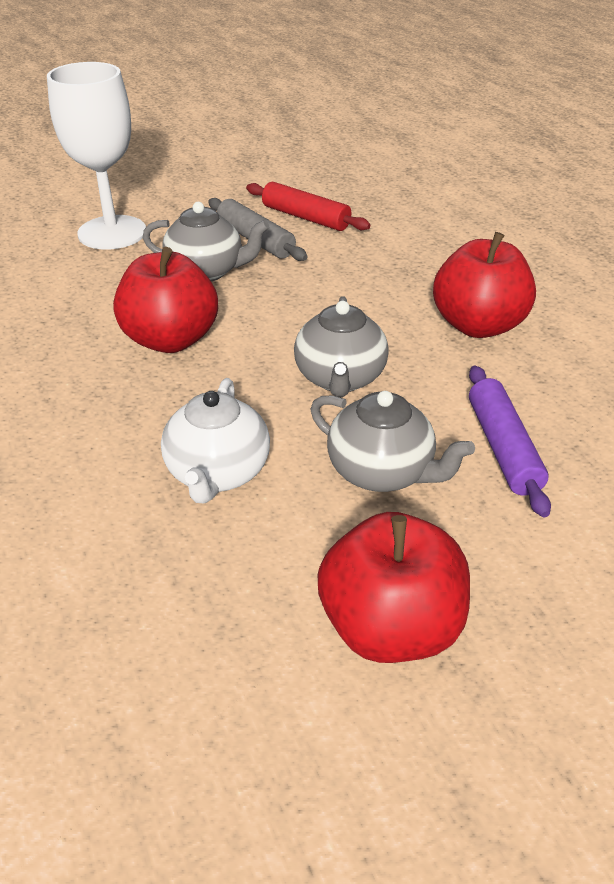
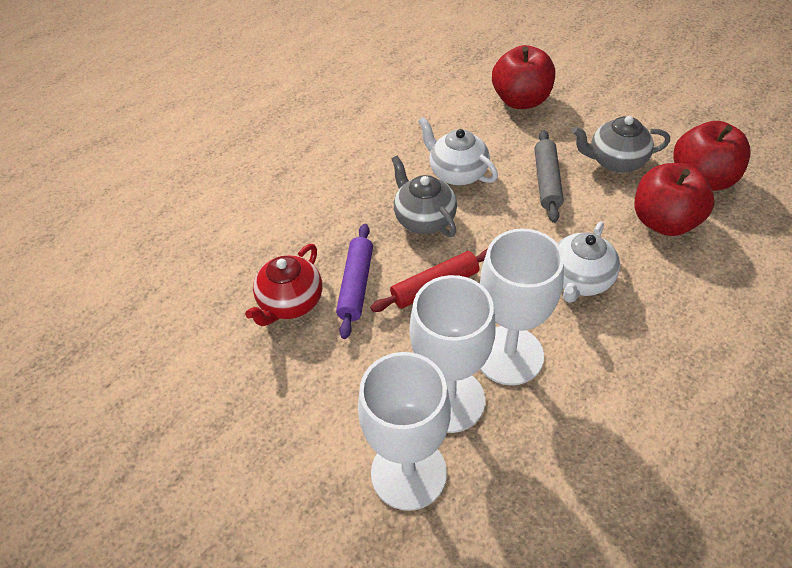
grey teapot: [143,202,269,281] [294,296,389,397] [311,391,475,492] = 3 -> [391,156,457,237] [572,116,670,173] = 2
red teapot: none = 0 -> [245,244,322,326] = 1
white goblet: [47,62,146,250] = 1 -> [358,352,451,511] [409,275,496,433] [480,229,564,385] = 3
white teapot: [161,378,270,503] = 1 -> [418,117,498,185] [557,221,620,303] = 2

